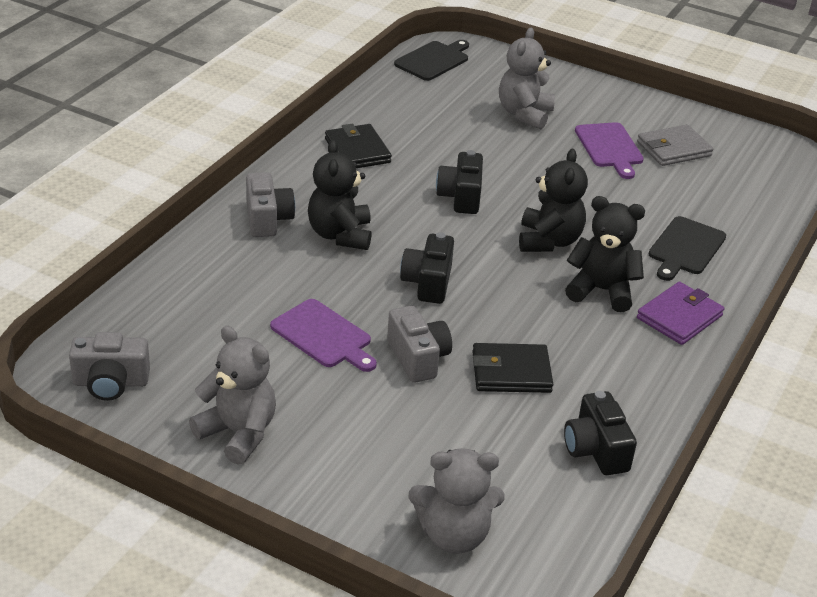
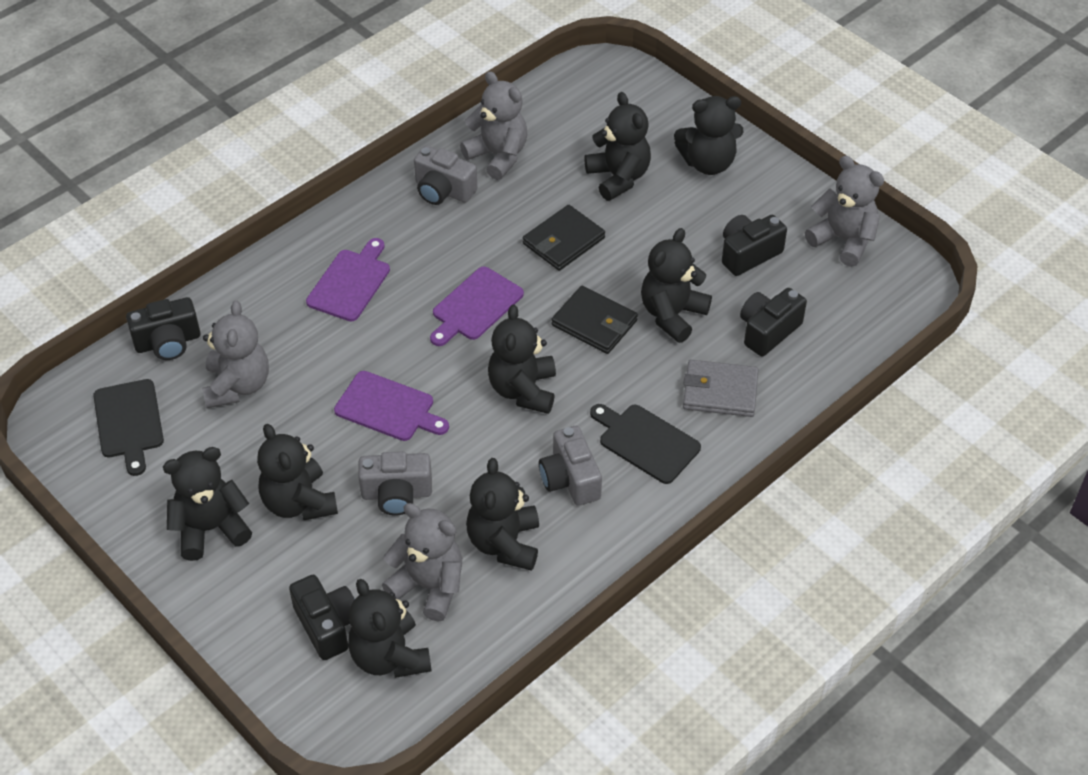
black camera: [400,232,454,304] [436,150,483,214] [564,391,637,475] = 3 -> [126,297,201,360] [289,575,355,660] [722,215,787,276] [740,288,807,357] = 4
black teddy bear: [308,140,372,250] [519,149,588,252] [565,196,645,312] = 3 -> [163,447,252,561] [257,424,338,520] [348,579,432,678] [466,458,539,571] [488,304,556,414] [584,92,651,201] [641,228,712,343] [674,96,743,175] = 8
grey teddy bear: [189,326,276,465] [409,448,504,554] [499,28,555,129] = 3 -> [202,301,269,408] [382,503,462,621] [460,71,527,180] [805,156,884,267] = 4
purple cutting board: [270,299,377,372] [575,122,644,179] = 2 -> [306,238,390,321] [334,371,449,441] [430,267,524,346] = 3
purple wallet: [637,282,724,345] = 1 -> none = 0

